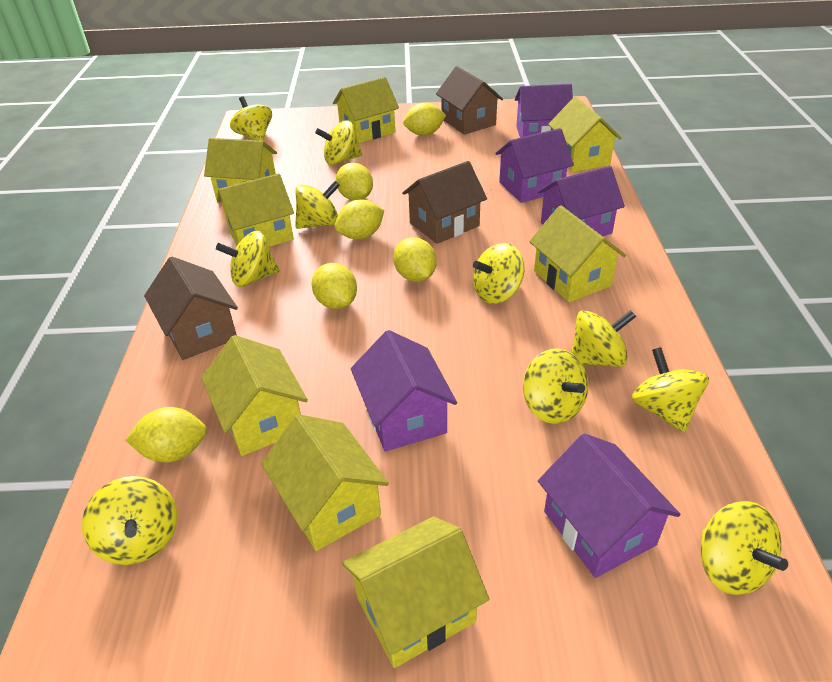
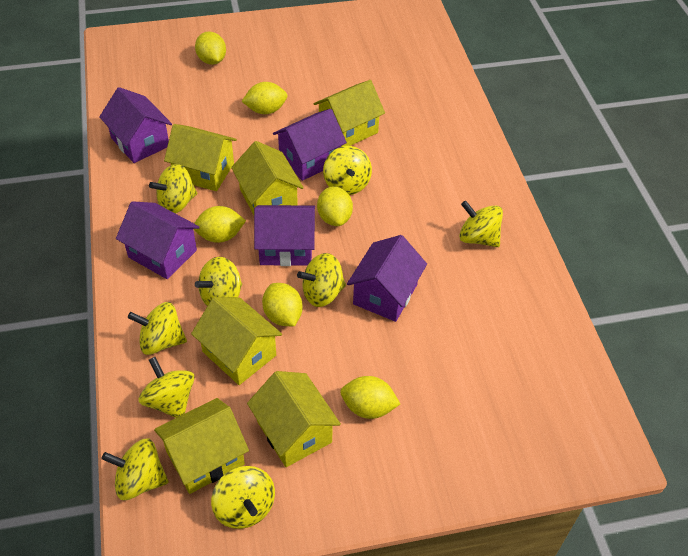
brown house: [144,256,238,360] [402,161,487,244] [436,66,503,135] = 3 -> none = 0
yellow house: [201,335,308,456] [204,138,277,200] [217,173,294,247] [261,414,389,551] [333,77,399,143] [342,517,489,668] [529,205,626,302] [548,97,621,172] = 8 -> [154,398,249,494] [164,124,237,191] [191,297,282,385] [231,141,304,215] [247,371,341,467] [314,80,385,147] = 6
yellow spinning top: [82,476,177,565] [216,231,280,287] [230,97,272,141] [295,181,340,229] [315,120,362,165] [473,243,524,304] [523,349,588,424] [571,310,636,367] [632,347,709,432] [701,501,788,595] = 10 -> [102,439,168,500] [128,302,187,355] [139,357,195,418] [149,164,197,214] [195,257,242,306] [211,466,275,529] [297,253,346,307] [323,146,372,195] [459,201,503,247] = 9

